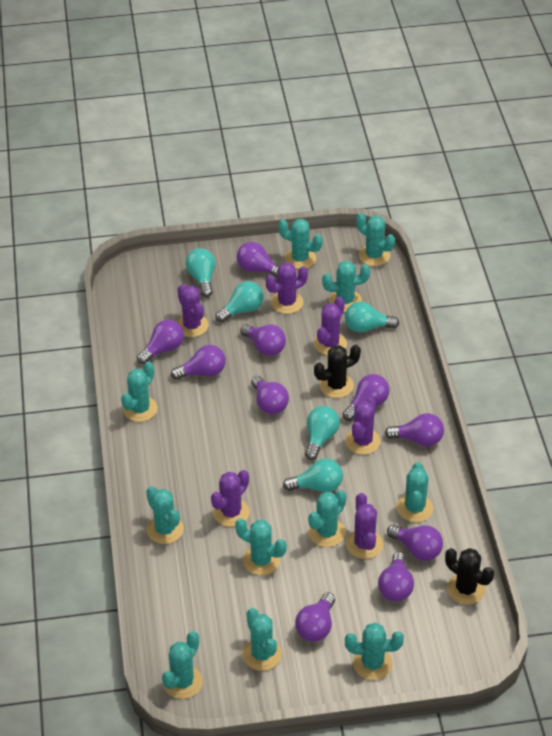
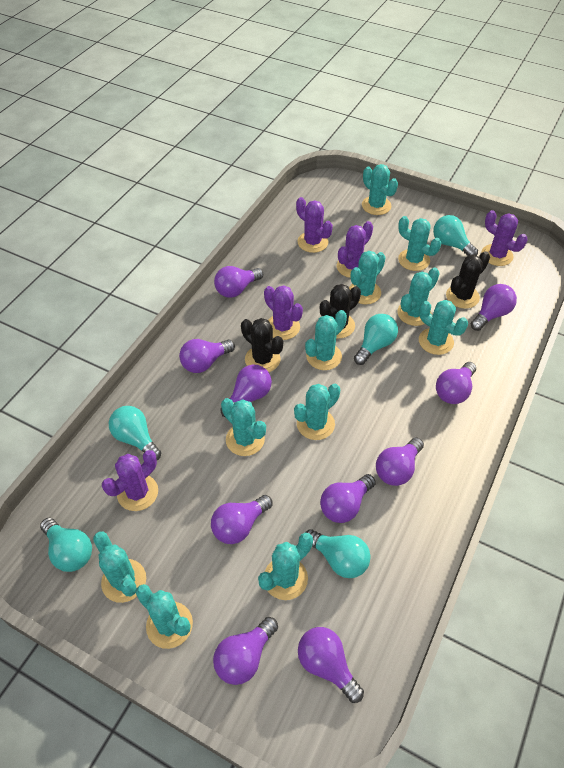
black cactus: [314,345,361,398] [445,548,494,605] = 2 -> [241,318,283,372] [320,284,361,338] [446,251,490,309] = 3
purple cactus: [177,284,209,337] [211,470,250,527] [266,262,308,314] [314,297,347,355] [345,398,381,455] [346,493,383,559] = 6 -> [102,450,158,511] [264,285,303,340] [296,197,333,253] [337,221,373,278] [481,210,527,266] = 5

